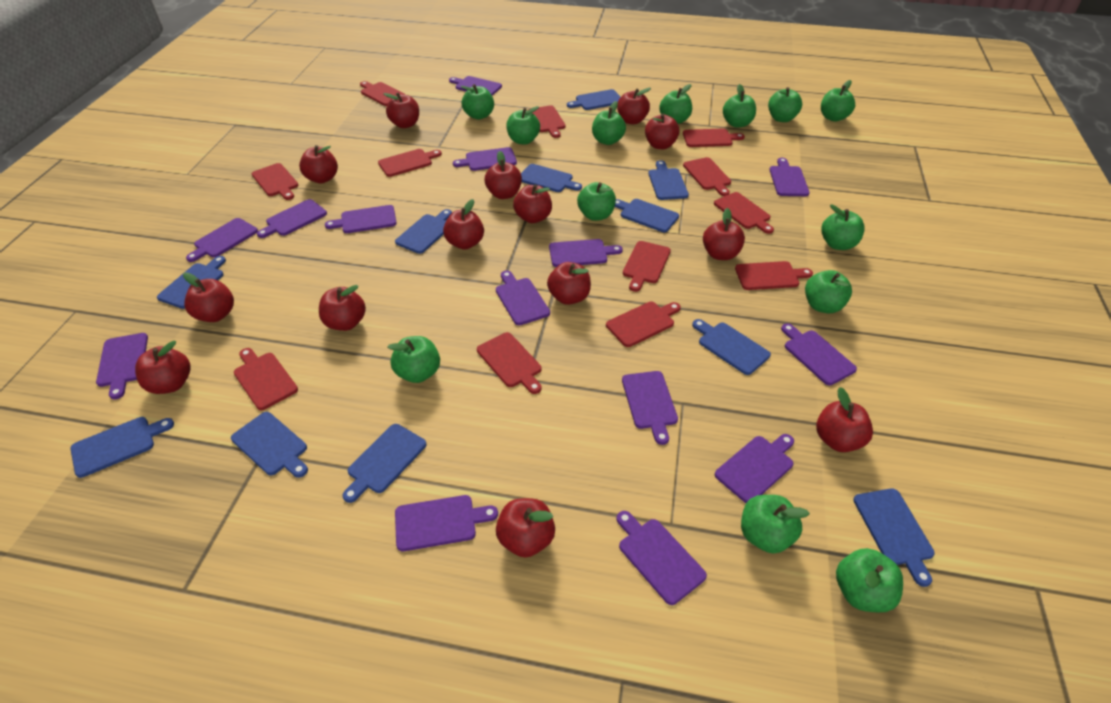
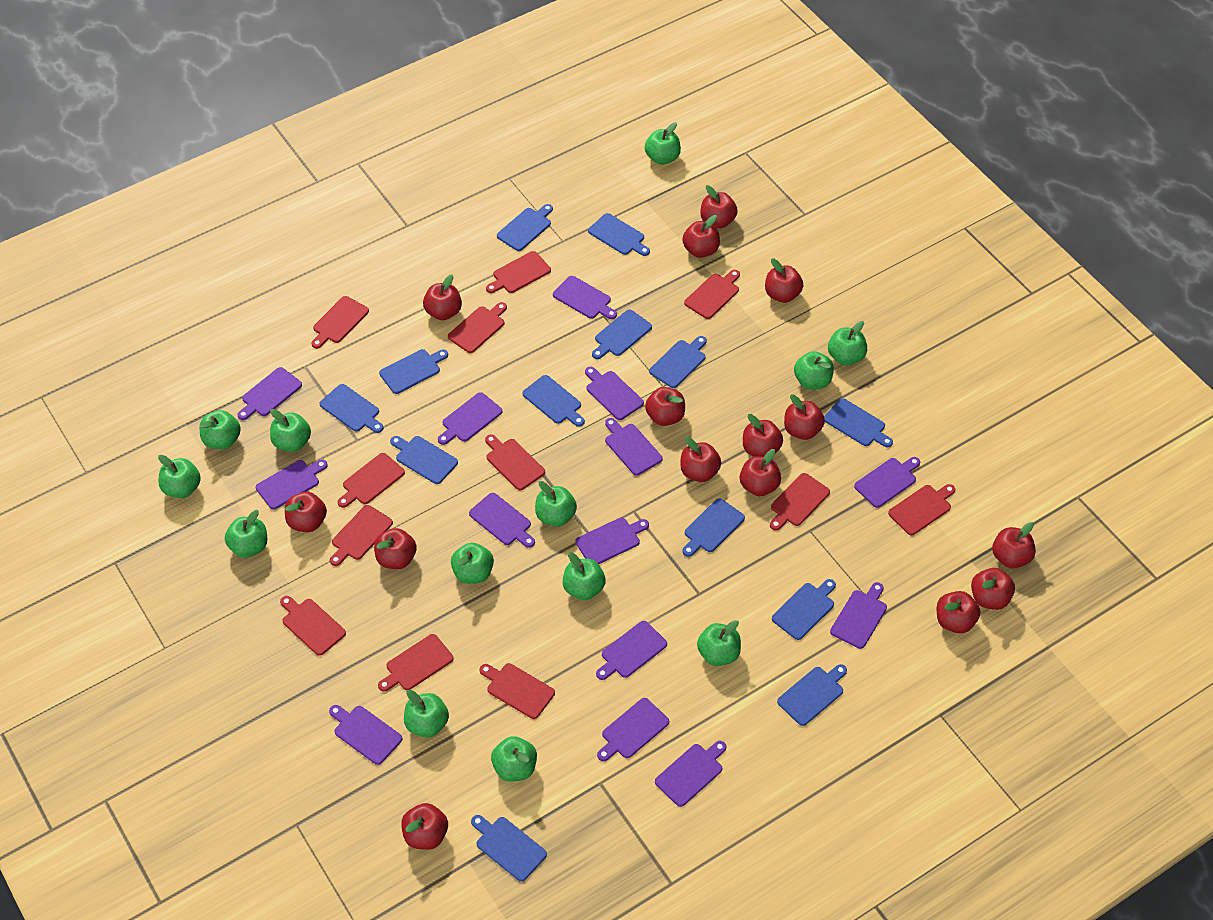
blue cutting board: [71,417,174,478] [157,256,226,309] [231,412,308,478] [342,424,427,503] [395,209,452,254] [521,164,582,192] [567,89,620,110] [615,199,679,232] [648,160,689,200] [692,319,771,375] [853,488,935,587] = 11 -> [319,384,383,433] [379,349,448,394] [390,436,458,484] [471,815,547,882] [497,204,553,251] [522,375,585,427] [588,213,650,256] [592,309,652,359] [649,336,707,388] [682,498,745,557] [772,579,836,640] [777,664,847,726] [824,398,893,447] = 13
red apple: [135,341,190,394] [183,272,234,322] [299,145,338,183] [319,285,366,331] [383,93,419,128] [443,199,484,249] [485,151,522,199] [496,498,555,558] [513,184,552,223] [547,262,591,305] [617,88,651,124] [645,114,680,149] [703,208,745,260] [816,387,873,452] = 14 -> [285,492,327,532] [374,528,417,569] [401,803,448,850] [423,274,462,320] [645,387,685,426] [680,437,721,482] [682,215,720,258] [700,185,738,228] [740,449,781,496] [743,414,783,457] [765,258,803,303] [784,394,825,440] [937,591,980,633] [971,568,1015,610] [992,522,1036,569] = 15

